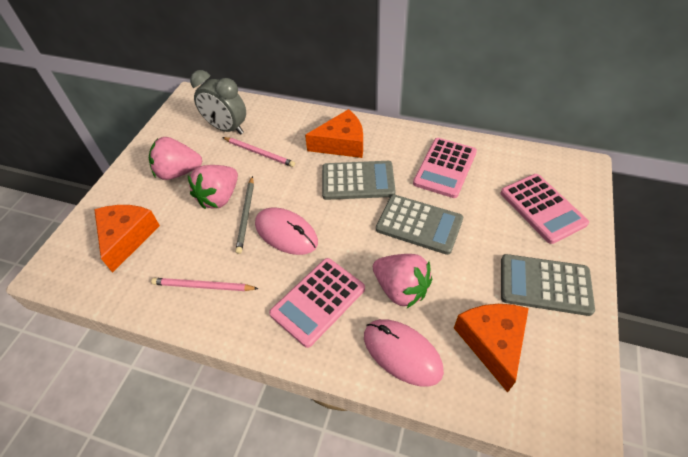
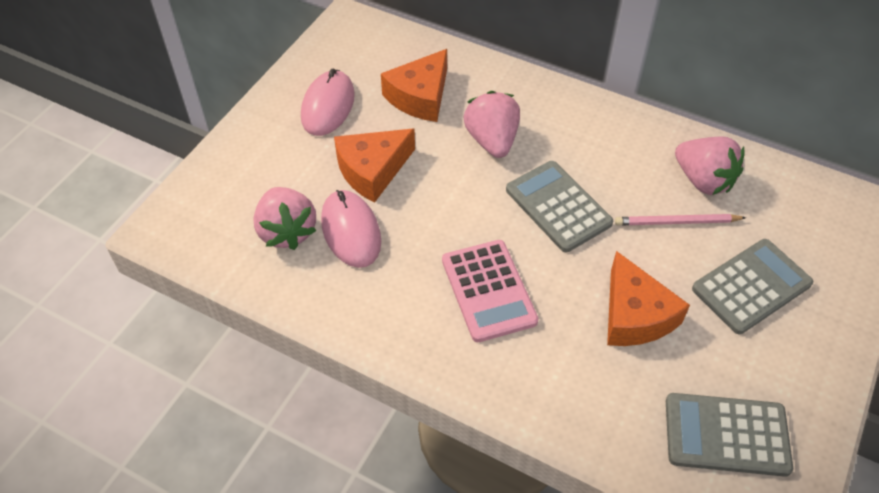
grey clock: [190,70,246,134] = 1 -> none = 0
grey pencil: [235,176,254,254] = 1 -> none = 0
pink calculator: [269,258,365,348] [413,138,477,198] [501,174,589,244] = 3 -> [442,240,538,343] = 1
pink pencil: [151,278,259,291] [223,137,295,167] = 2 -> [615,214,746,225] = 1

